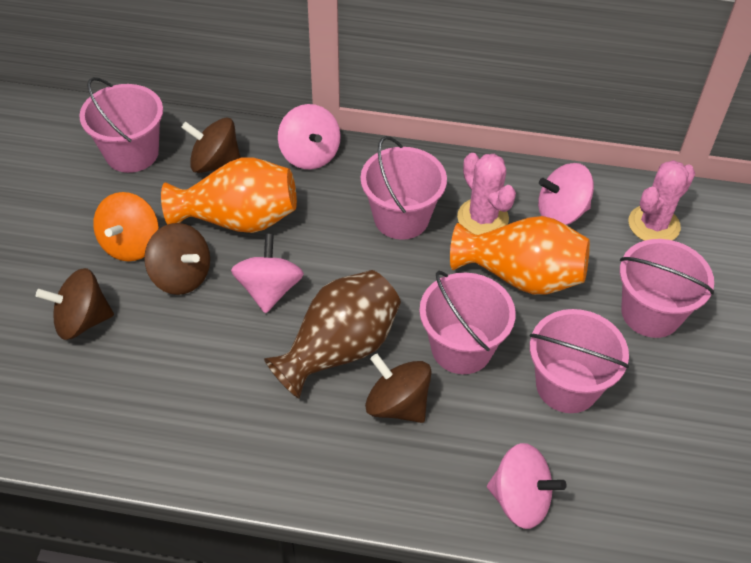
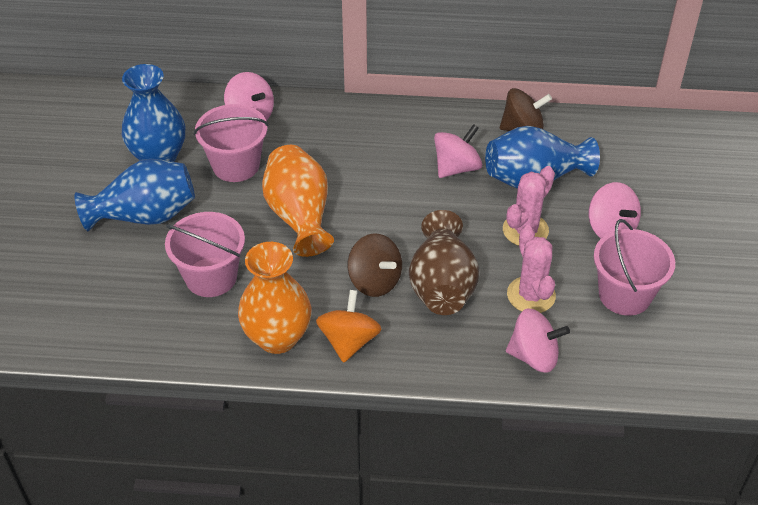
blue vase: none = 0 -> [74,159,195,232] [122,64,185,162] [485,126,600,189] = 3
brown spinning top: [36,268,114,340] [144,223,210,295] [181,118,241,173] [365,354,432,423] = 4 -> [348,234,402,297] [500,88,552,131] = 2
pink bucket: [79,77,163,173] [360,136,447,240] [419,271,516,374] [530,309,629,413] [620,239,714,338] = 5 -> [165,212,245,297] [194,104,269,182] [594,219,675,316] = 3

